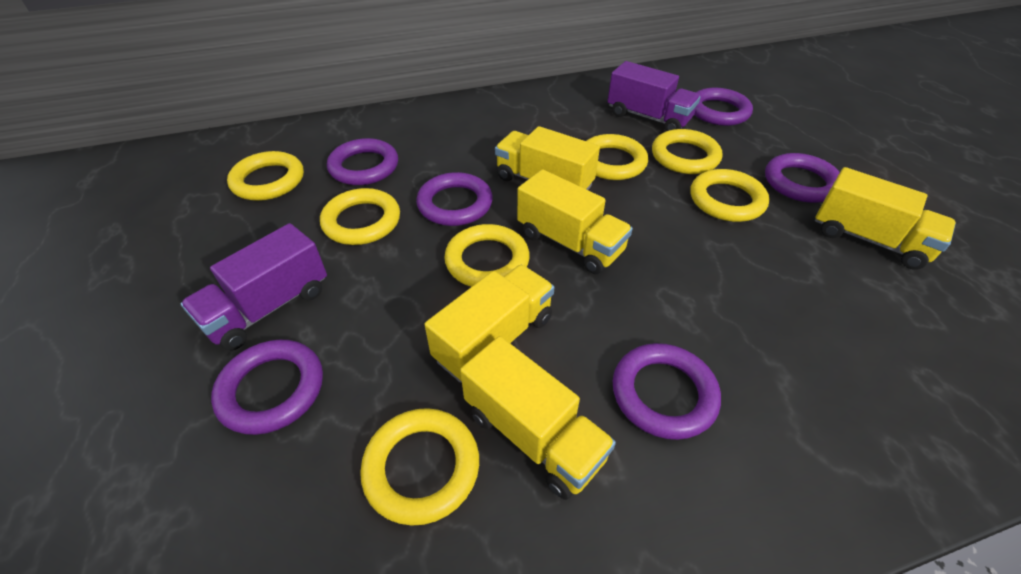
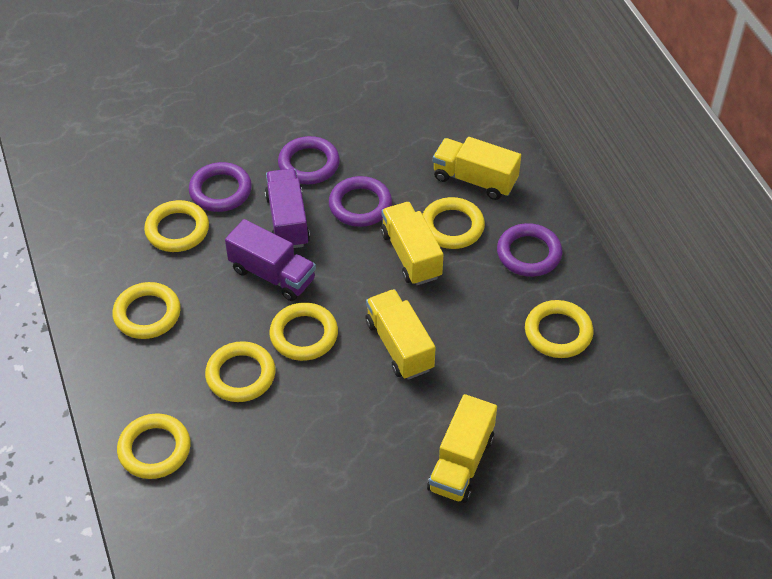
purple ring: [211,339,323,435] [327,138,398,185] [416,172,493,226] [613,343,721,440] [694,88,753,126] [765,153,840,203] = 6 -> [189,162,252,212] [278,136,340,184] [329,176,392,227] [497,223,562,277] = 4
yellow truck: [424,265,555,383] [460,336,616,500] [495,126,600,190] [517,169,633,274] [815,167,956,269] = 5 -> [365,289,436,380] [381,202,444,285] [427,394,497,503] [433,137,521,200] = 4

